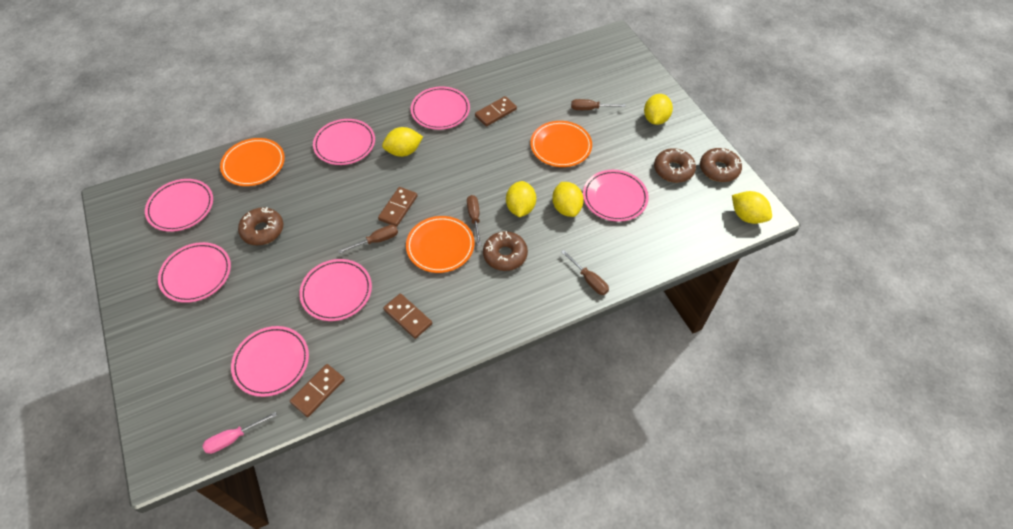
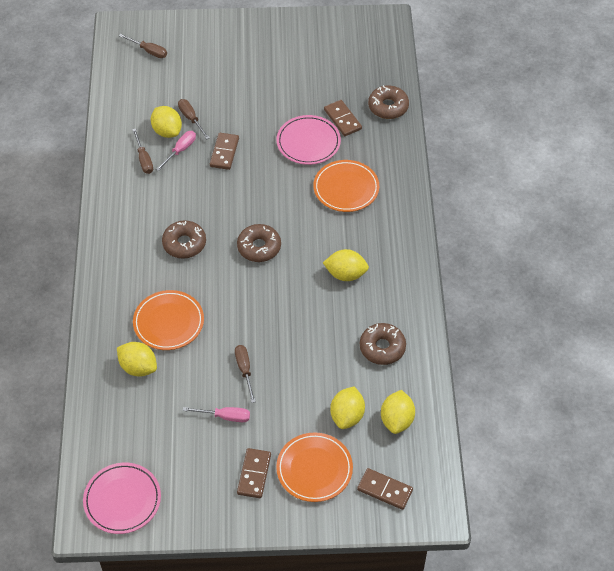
pink plate: [145,179,213,232] [158,242,231,303] [231,326,309,397] [299,259,372,321] [313,119,375,165] [411,86,470,130] [583,170,649,222] = 7 -> [83,463,161,534] [276,115,341,165] = 2
pink screwdriver: [203,412,277,454] = 1 -> [156,131,196,171] [183,407,250,422] = 2

